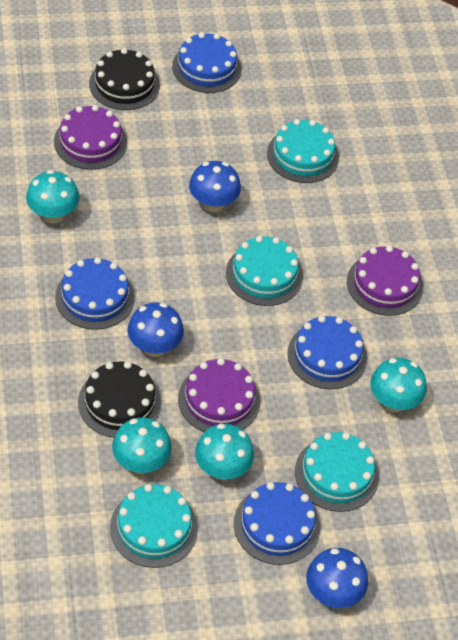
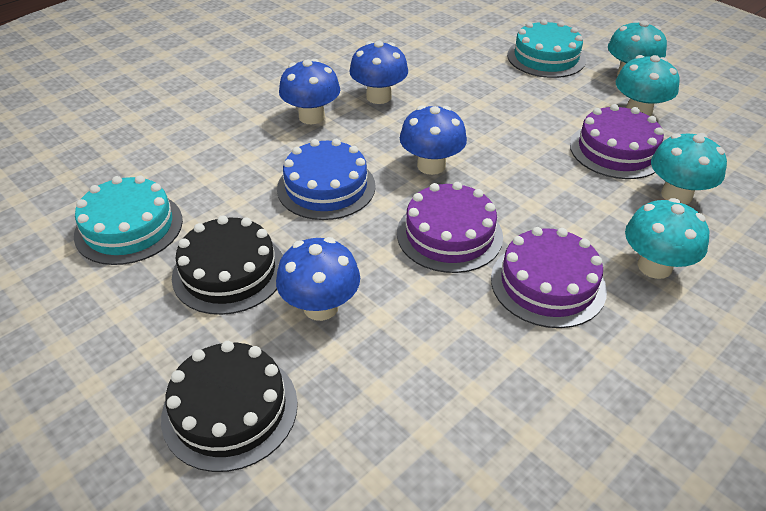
blue cake: [55,257,135,330] [172,32,242,93] [234,482,320,565] [287,316,367,389] = 4 -> [277,139,376,220] = 1
blue mushroom: [128,302,184,357] [189,161,241,213] [306,548,368,608] = 3 -> [276,237,360,321] [279,59,340,124] [349,41,408,104] [400,105,467,175] = 4
turquoise cake: [110,484,198,568] [226,236,303,306] [267,119,339,183] [295,432,379,512] = 4 -> [74,175,183,265] [507,19,586,78] = 2

